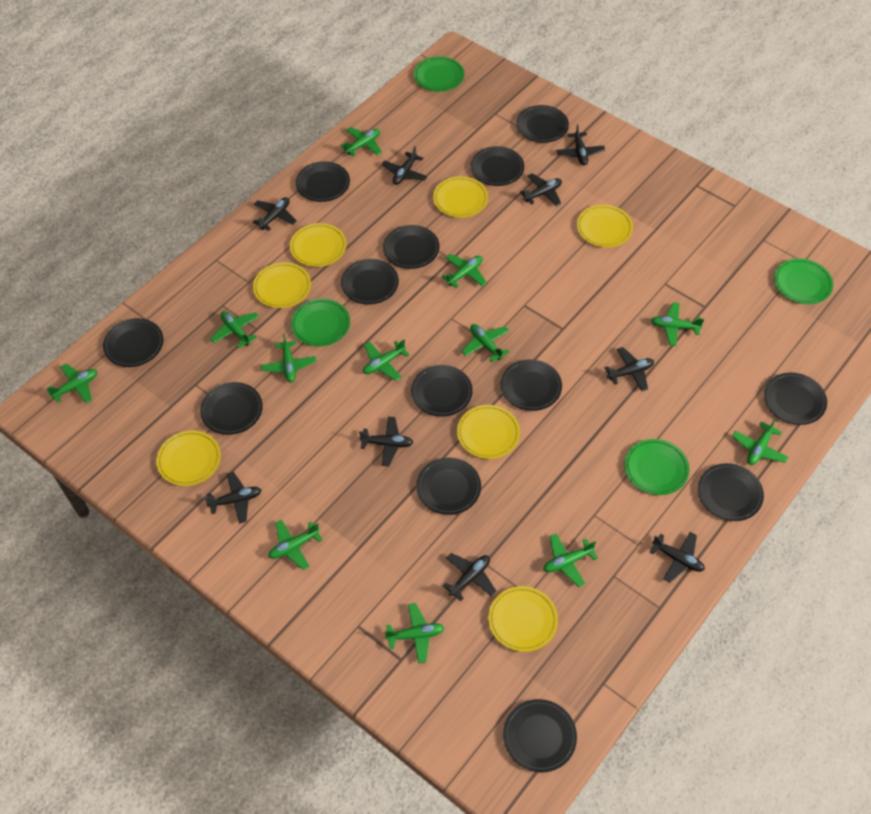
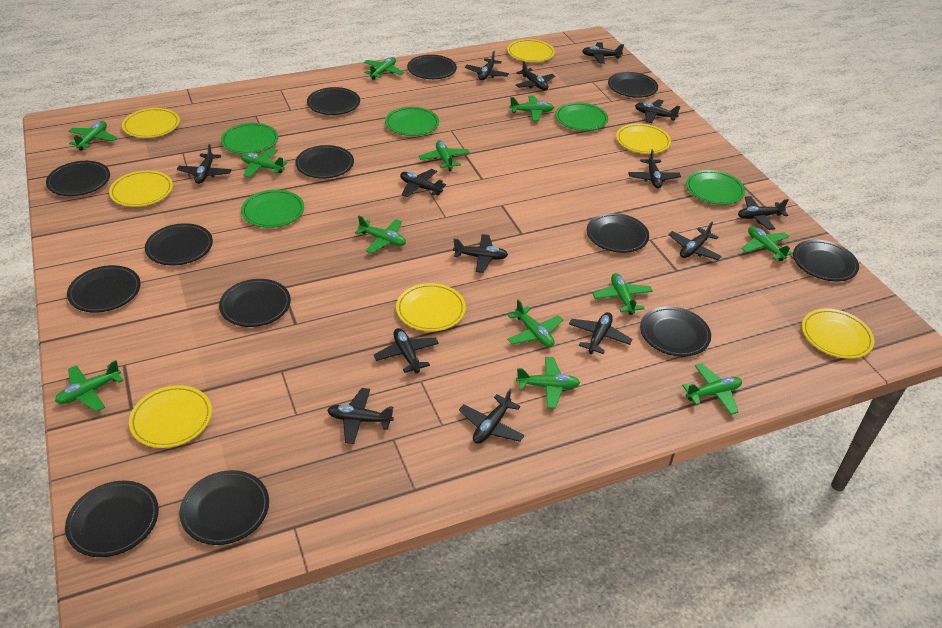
black plane: [205,472,261,524] [253,197,297,231] [359,417,413,466] [381,146,428,185] [443,553,497,601] [520,173,562,207] [556,124,605,165] [605,347,654,391] [650,532,705,583] = 9 -> [177,144,232,184] [327,388,394,444] [374,328,439,374] [400,169,446,197] [453,234,508,273] [459,388,525,444] [465,51,509,80] [516,61,555,90] [569,312,632,354] [582,42,624,64] [628,149,681,188] [635,99,681,123] [668,222,722,260] [738,196,789,230] = 14
green plate: [291,299,350,346] [414,56,465,92] [625,439,690,495] [774,259,833,304] = 4 -> [221,123,278,154] [241,190,304,228] [385,107,439,136] [555,102,608,131] [686,170,745,205] = 5

